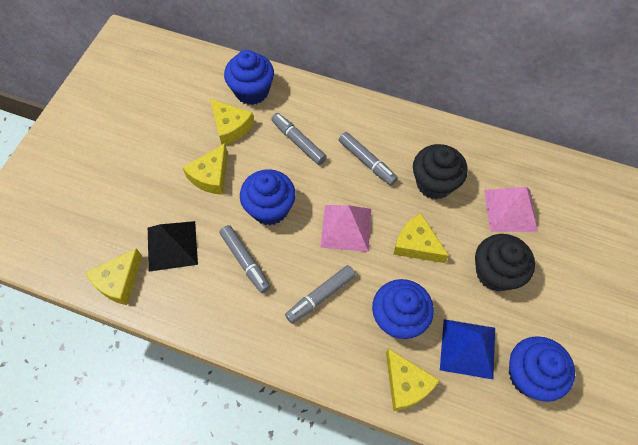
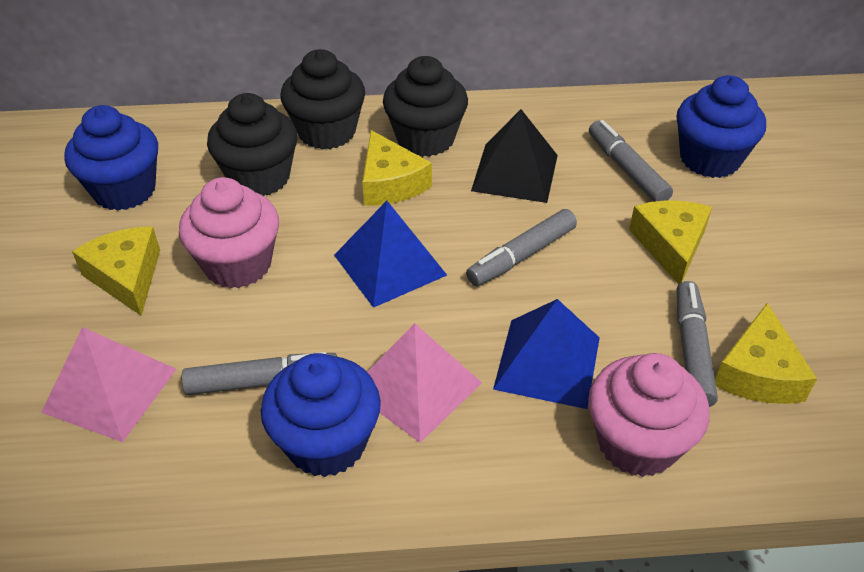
black cupcake: [413,144,468,199] [475,234,535,292] = 2 -> [207,93,297,196] [280,49,365,150] [383,56,468,157] = 3
blue cupcake: [224,50,274,105] [240,169,296,225] [372,279,434,339] [509,336,575,402] = 4 -> [64,105,158,211] [261,353,381,477] [676,75,766,178] = 3
blue pyramid: [440,319,495,379] = 1 -> [334,201,447,308] [493,299,600,409] = 2
pink cupcake: none = 0 -> [179,177,279,288] [588,353,709,477] = 2
yellow cheese: [85,248,142,305] [182,143,228,195] [210,99,254,145] [386,348,439,411] [393,213,449,263] = 5 -> [72,226,160,316] [362,130,432,206] [629,201,712,285] [715,303,817,404] = 4

